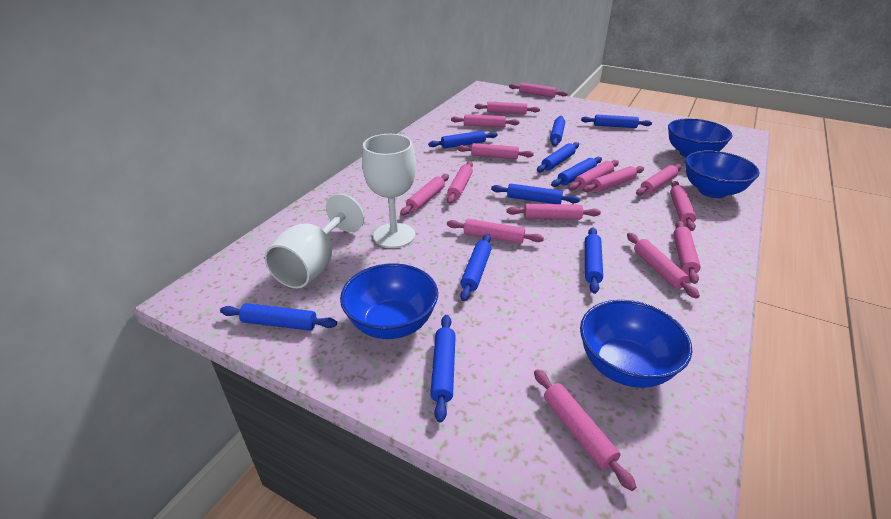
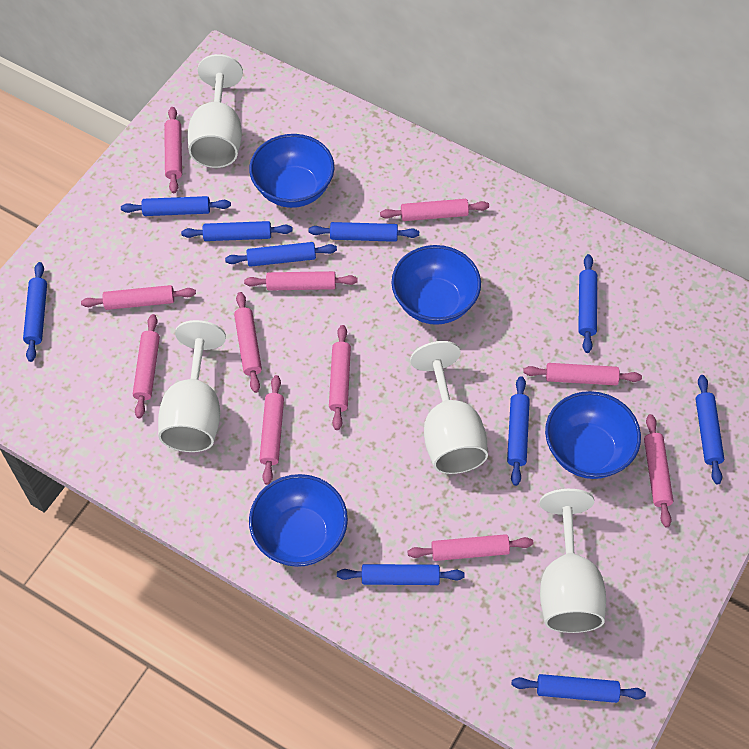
pink rolling pin: [400,174,449,216] [447,161,473,204] [447,219,544,243] [451,114,519,127] [457,143,534,159] [475,102,540,114] [506,204,601,220] [509,83,568,98] [534,369,636,491] [568,160,619,191] [583,166,644,192] [627,233,700,299] [636,164,682,196] [670,181,696,231] [673,220,701,284] = 15 -> [81,285,196,310] [133,314,160,418] [164,107,182,193] [234,292,262,393] [244,271,358,291] [259,375,284,485] [329,325,351,430] [380,199,489,221] [408,534,533,561] [523,363,642,385] [644,414,673,527] = 11
white goblet: [265,194,364,288] [362,134,416,248] = 2 -> [158,320,226,452] [187,54,243,168] [410,341,488,474] [540,489,606,633] = 4

